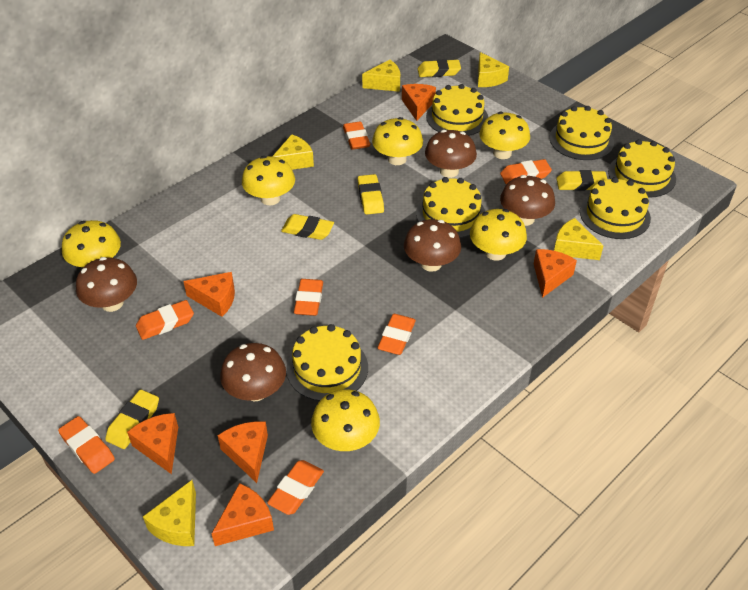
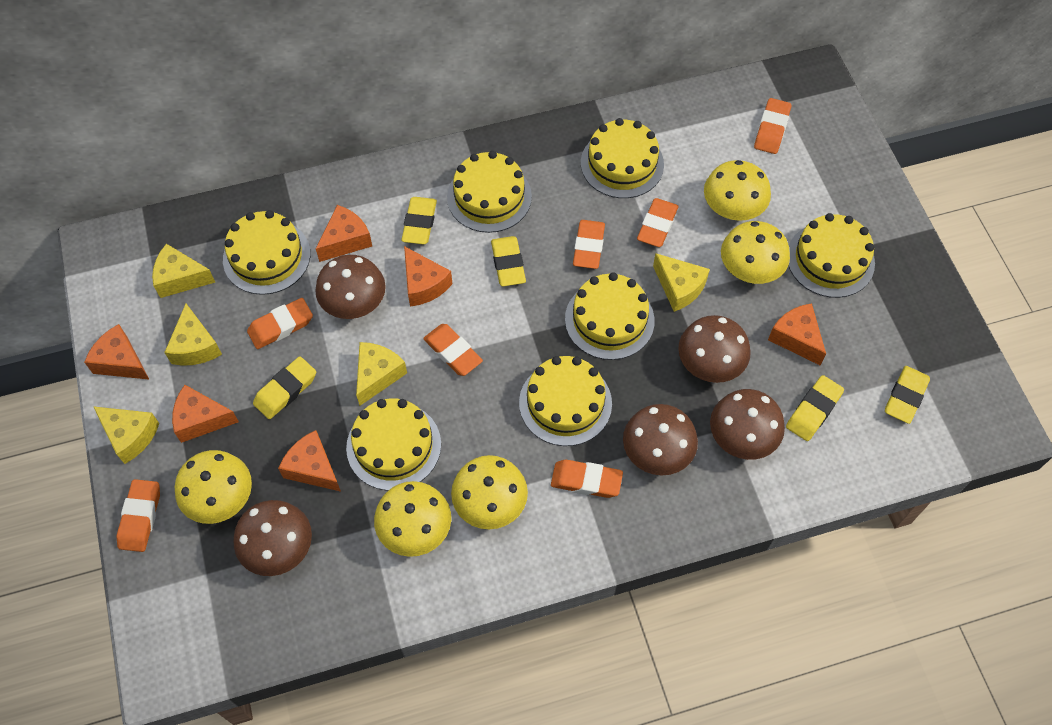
yellow cake: [286,324,368,401] [416,177,485,238] [426,84,488,136] [550,106,614,160] [580,177,651,239] [608,139,676,198] = 6 -> [223,210,310,295] [346,398,441,491] [447,151,532,233] [519,356,612,446] [565,272,655,360] [581,118,664,198] [788,213,875,298] = 7
yellow mushroom: [62,220,121,267] [242,156,295,205] [311,389,380,451] [372,117,423,165] [470,209,527,261] [479,112,530,159] = 6 -> [175,450,252,524] [374,481,451,557] [451,455,528,529] [704,160,771,221] [721,221,790,284] = 5

